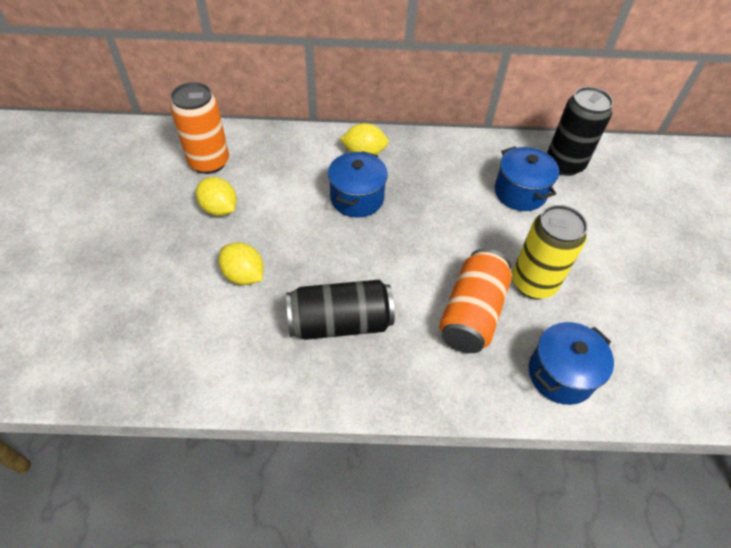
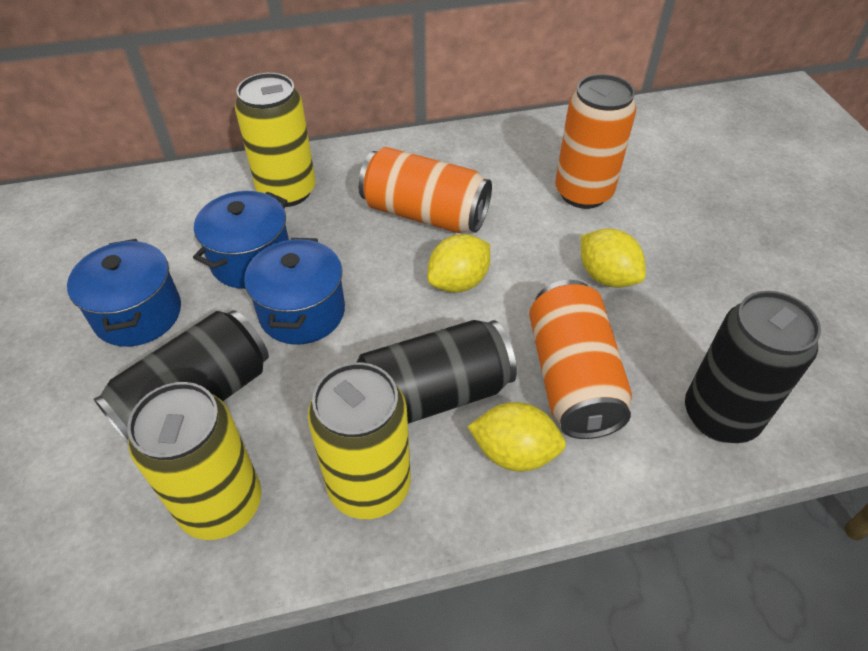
black can: [286,280,395,340] [547,87,613,176] = 2 -> [94,310,269,444] [357,320,517,424] [685,291,821,443] = 3
orange can: [170,82,229,174] [439,249,512,353] = 2 -> [358,147,492,233] [529,280,632,439] [555,74,636,209] = 3
yellow can: [512,205,588,299] = 1 -> [128,382,261,540] [235,73,316,207] [308,362,411,519] = 3

